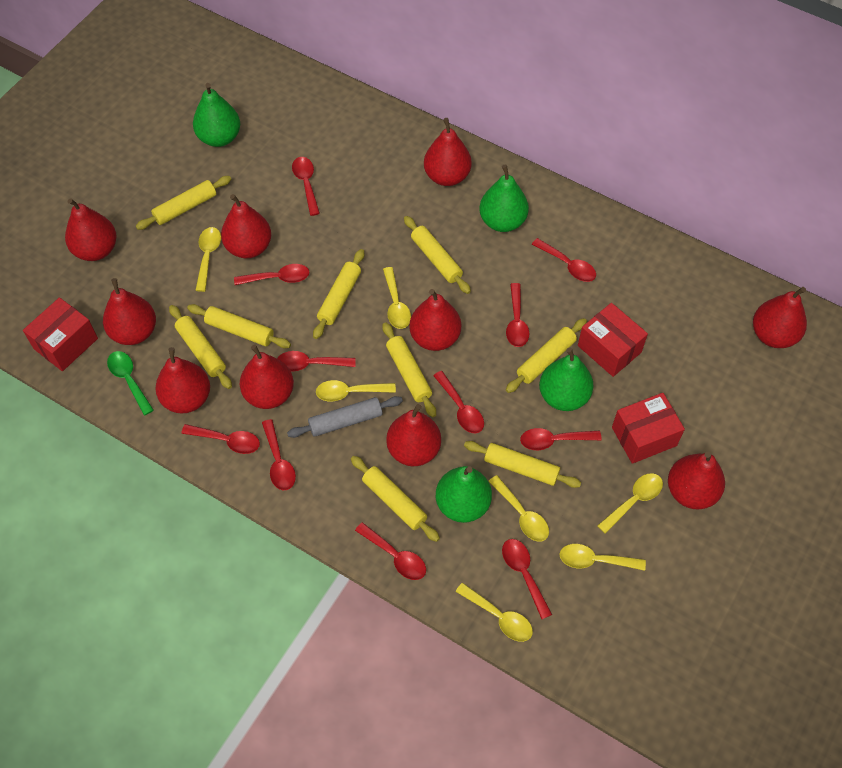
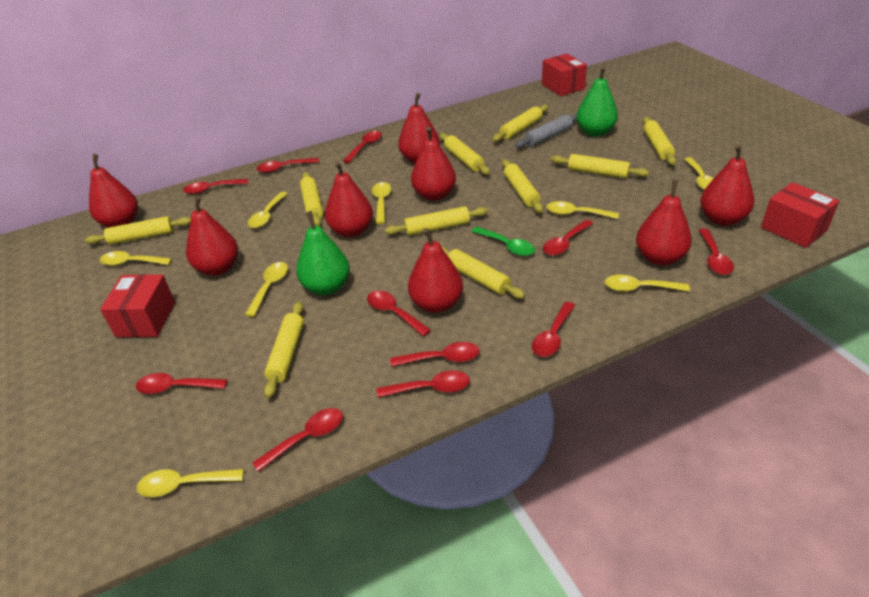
green pear: [193,83,240,147] [436,466,492,523] [479,164,529,232] [539,347,593,411] = 4 -> [296,211,350,295] [576,66,618,137] = 2
red pear: [65,198,117,261] [103,278,156,345] [155,347,210,414] [221,194,271,258] [240,345,294,409] [386,404,441,466] [409,289,461,351] [424,118,472,186] [668,452,725,509] [753,287,807,348] = 10 -> [89,154,138,228] [186,196,238,276] [325,161,373,237] [398,93,440,164] [408,228,463,313] [411,127,456,201] [636,179,692,265] [700,144,754,226] = 8
yellow rolling pin: [136,176,231,230] [169,305,232,389] [187,304,291,348] [313,249,364,339] [351,456,440,542] [383,322,436,417] [404,216,471,294] [464,441,581,488] [506,318,587,393] = 9 -> [85,216,191,245] [264,302,304,398] [300,172,323,226] [385,206,488,236] [440,133,490,175] [441,246,525,299] [492,105,548,142] [502,159,543,213] [551,154,649,178] [643,117,676,165] = 10
yellow spoon: [195,227,221,292] [316,380,396,402] [383,267,411,329] [455,583,533,642] [489,475,549,541] [559,544,646,571] [597,473,663,534] = 7 -> [100,251,172,266] [137,469,244,497] [245,262,288,317] [247,192,288,228] [371,182,391,224] [546,201,619,219] [605,274,690,292] [684,157,714,190] = 8

